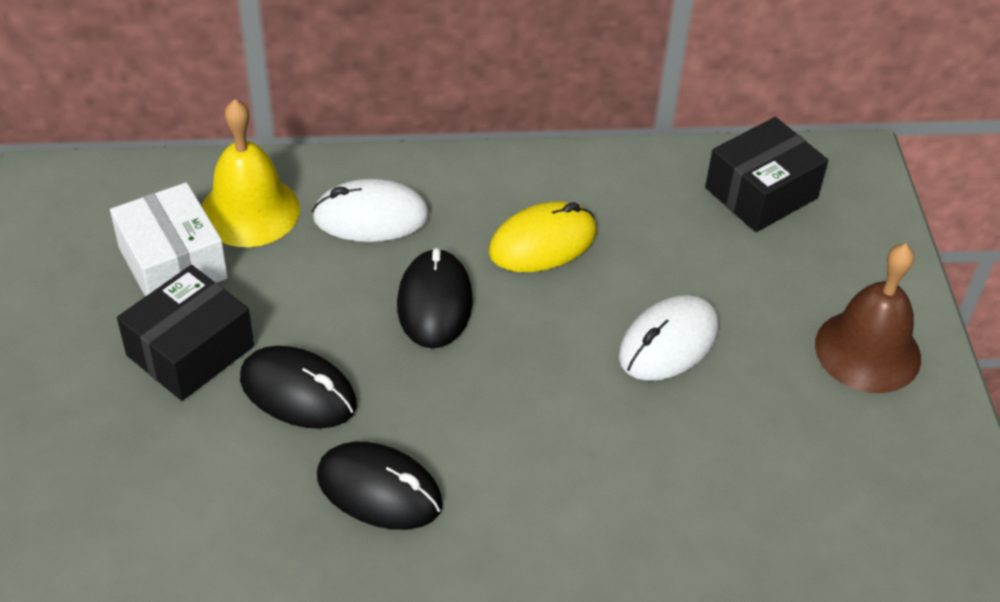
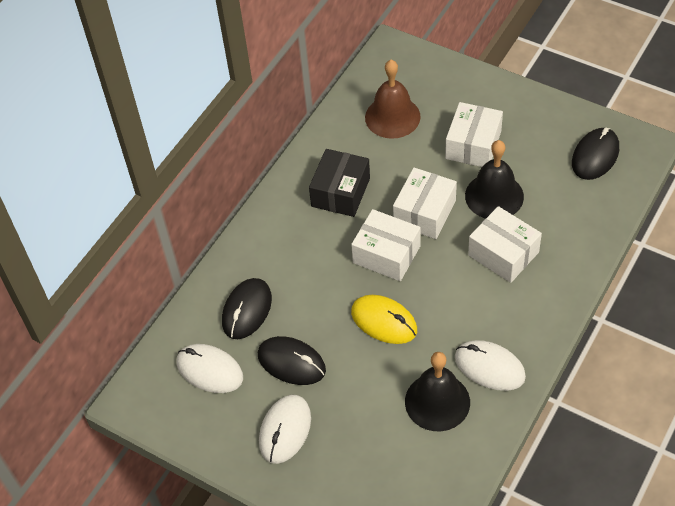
black bell: none = 0 -> [405,352,470,431] [465,140,524,219] = 2
black box: [117,265,254,401] [705,117,828,232] = 2 -> [309,149,370,217] = 1
white box: [110,182,228,297] = 1 -> [351,209,421,281] [393,168,457,239] [445,102,503,167] [468,206,542,283] = 4
white mouse: [312,178,429,242] [619,295,719,381] = 2 -> [177,344,243,393] [259,395,311,464] [455,340,526,391] = 3
yellow bell: [202,99,300,247] = 1 -> none = 0

